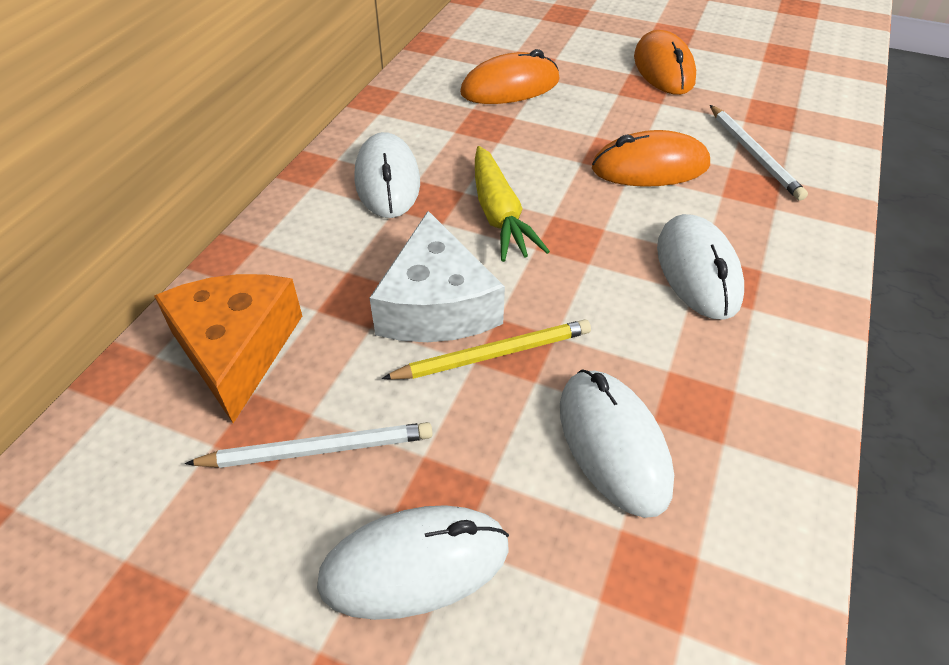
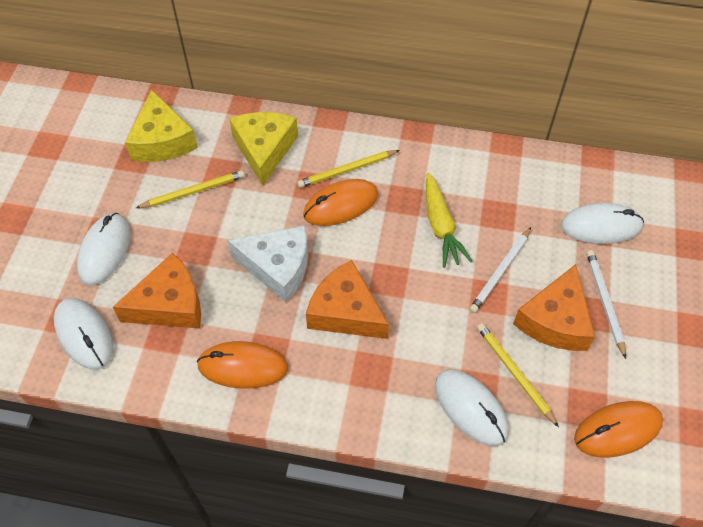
orange cheese: [154,274,302,423] = 1 -> [113,253,201,329] [306,260,389,339] [513,264,595,351] = 3
yellow cheese: none = 0 -> [125,89,198,162] [229,112,298,186] = 2
yellow pencil: [382,320,591,380] = 1 -> [136,170,245,208] [297,150,400,188] [477,323,559,427] = 3

